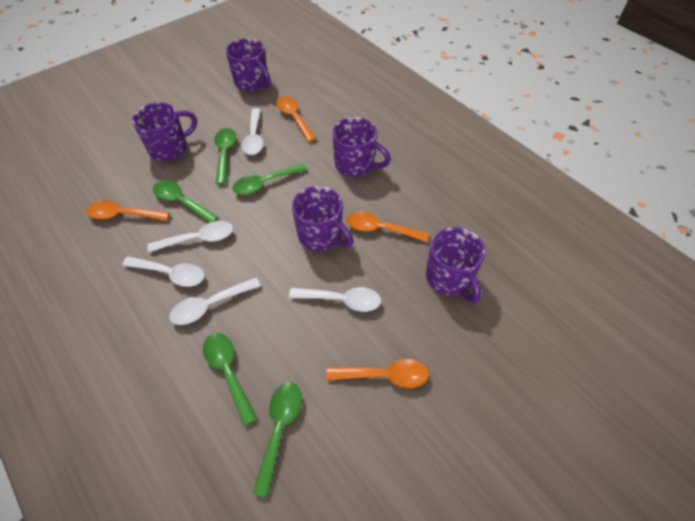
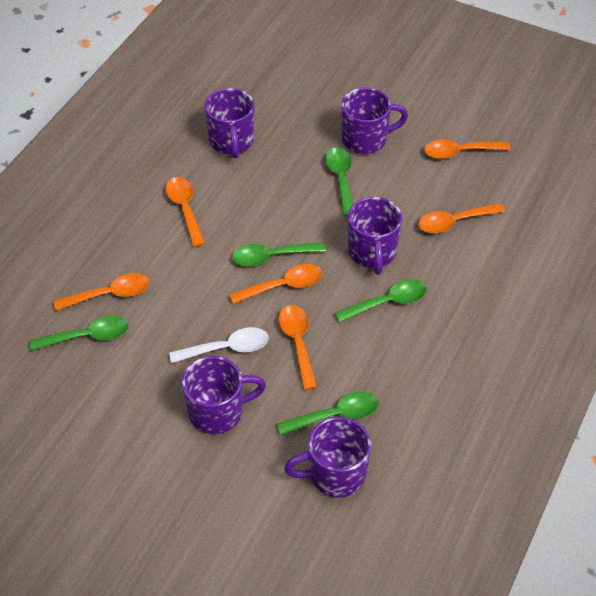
orange spoon: [86,200,170,221] [276,96,317,142] [326,359,429,388] [346,211,429,242] = 4 -> [53,273,149,311] [165,177,205,247] [229,264,322,304] [279,305,317,390] [418,203,505,233] [424,139,511,159] = 6
white spoon: [122,256,205,287] [147,221,233,253] [169,277,261,325] [241,108,263,155] [289,287,381,312] = 5 -> [169,327,268,363] = 1

